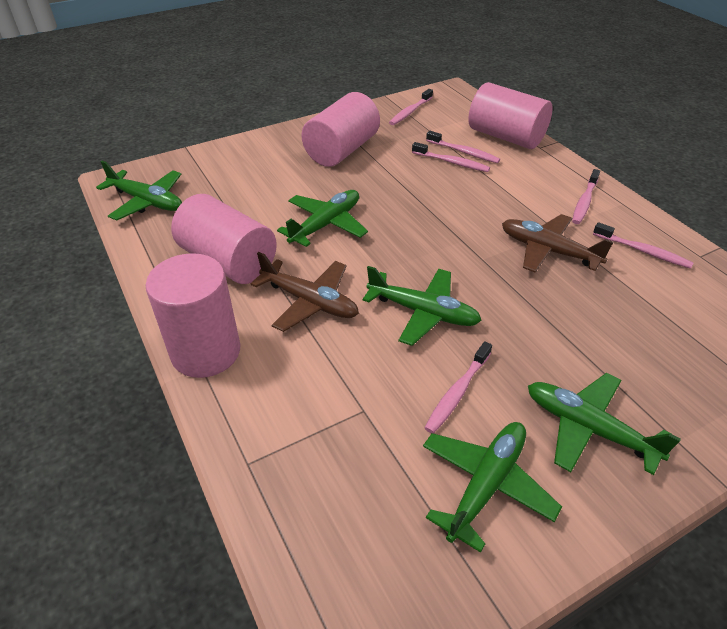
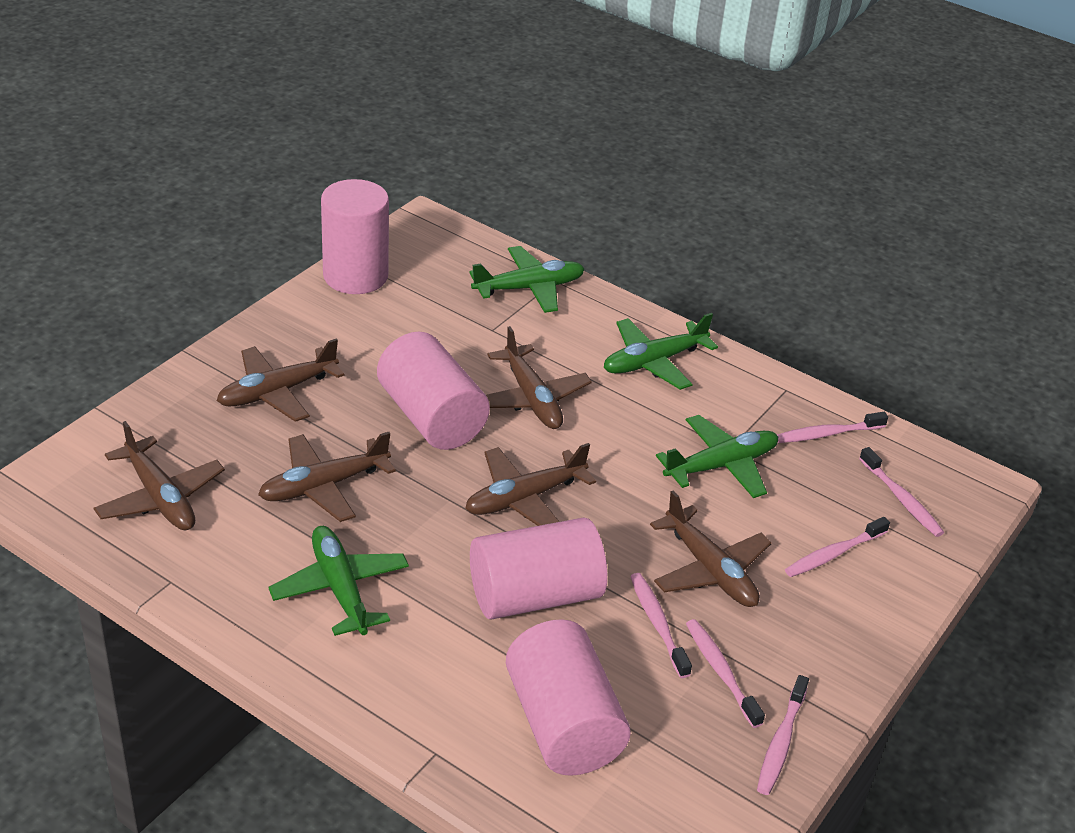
brown plane: [251,252,359,332] [502,214,613,273] = 2 -> [94,421,225,530] [217,338,344,422] [258,432,396,522] [465,443,596,526] [486,326,592,429] [650,491,772,607] = 6
green plane: [96,161,182,221] [277,190,368,247] [362,266,482,346] [423,422,562,553] [528,373,681,475] = 5 -> [268,526,409,636] [469,246,585,313] [604,313,718,390] [656,415,778,498] = 4

